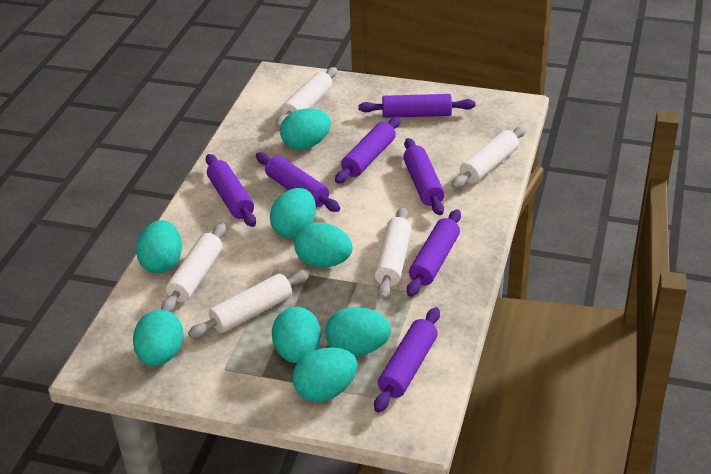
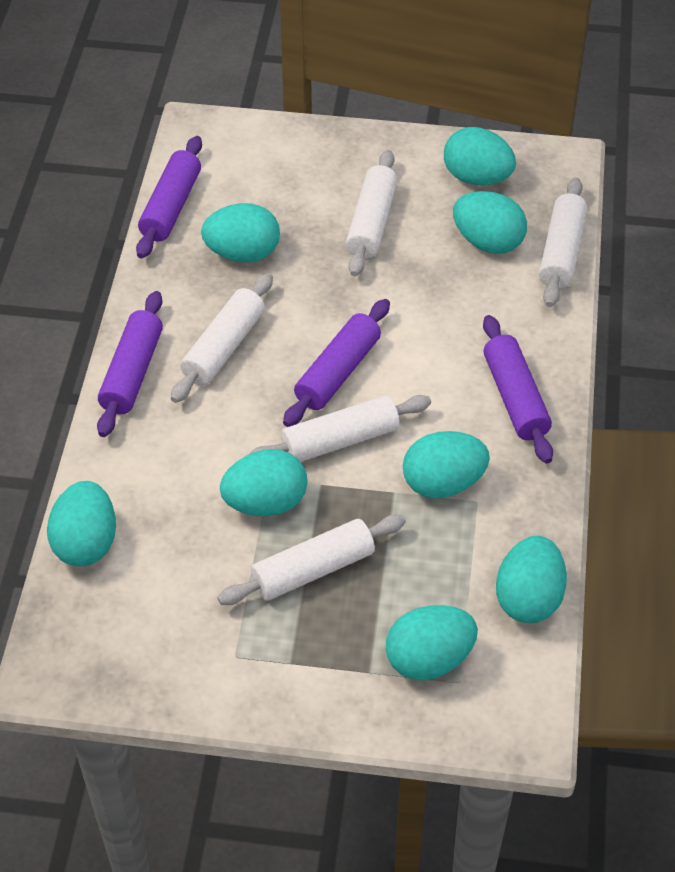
purple rolling pin: [206,154,256,227] [256,152,340,212] [335,117,401,184] [358,94,476,118] [374,307,440,413] [403,138,444,215] [407,209,461,297] = 7 -> [97,291,163,437] [136,136,202,258] [283,299,390,427] [483,315,553,464] = 4

